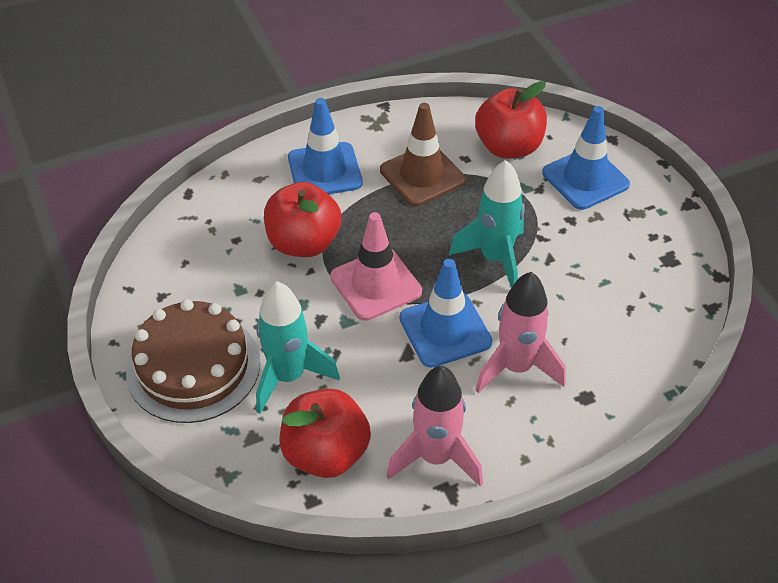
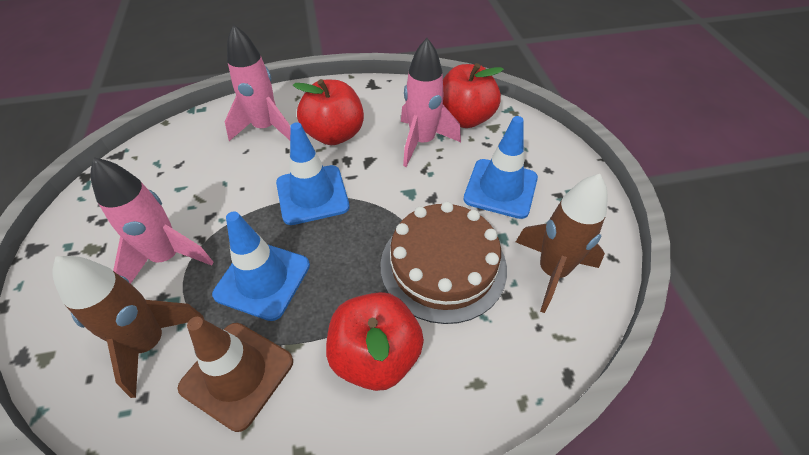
brown rocket: none = 0 -> [53,256,204,398] [516,174,608,313] = 2
pink rocket: [386,366,483,487] [476,272,566,393] = 2 -> [90,157,213,284] [225,24,290,141] [401,38,461,167] = 3
pink traffic cone: [330,212,422,321] = 1 -> none = 0
turquoise rocket: [256,281,340,414] [449,160,525,288] = 2 -> none = 0

